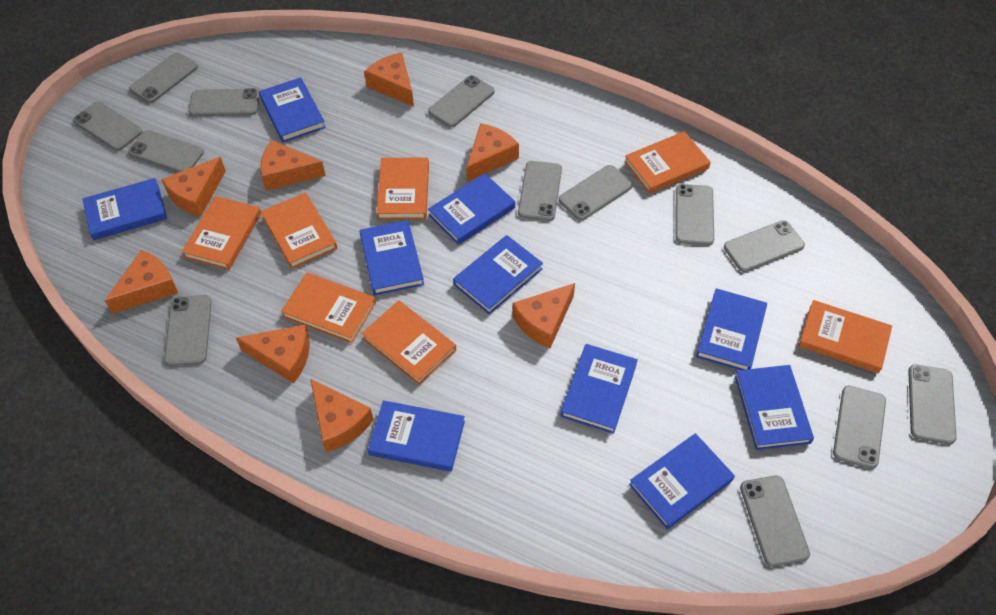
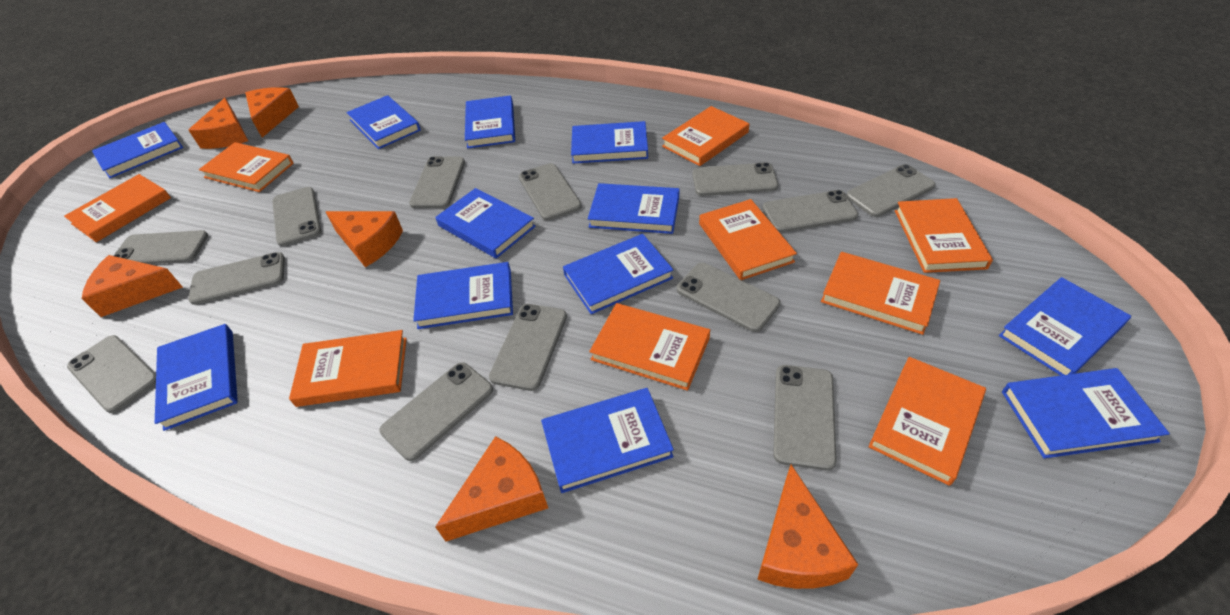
blue book: [83,178,167,240] [259,77,326,142] [359,220,424,295] [368,400,465,472] [428,173,515,245] [453,235,543,315] [560,344,638,434] [629,433,735,529] [696,288,767,370] [735,365,814,450] = 10 -> [92,122,183,178] [155,324,238,431] [346,95,421,149] [413,262,513,329] [436,188,536,259] [465,95,515,148] [541,388,674,493] [563,234,673,314] [571,121,648,164] [588,183,679,234] [999,277,1131,376] [1002,368,1170,458] = 12
orange book: [182,196,261,270] [261,192,337,269] [281,272,376,343] [361,300,456,385] [376,158,429,220] [624,131,711,194] [798,300,892,373] = 7 -> [64,174,171,242] [199,142,294,192] [289,330,407,407] [589,303,710,391] [662,106,749,166] [699,199,797,280] [821,252,940,335] [868,357,986,486] [895,198,993,273] = 9
orange cheese: [104,250,178,314] [161,157,226,217] [236,325,310,384] [260,140,326,191] [310,378,373,452] [364,52,414,107] [466,123,519,182] [512,283,575,348] = 8 -> [82,255,183,317] [189,98,248,149] [245,87,299,138] [326,211,403,267] [435,436,548,542] [757,465,858,589] = 6

